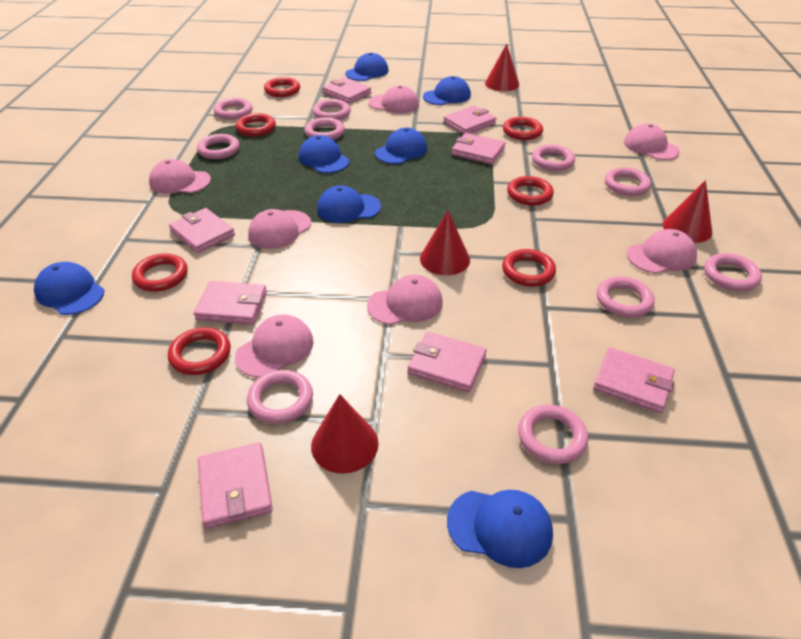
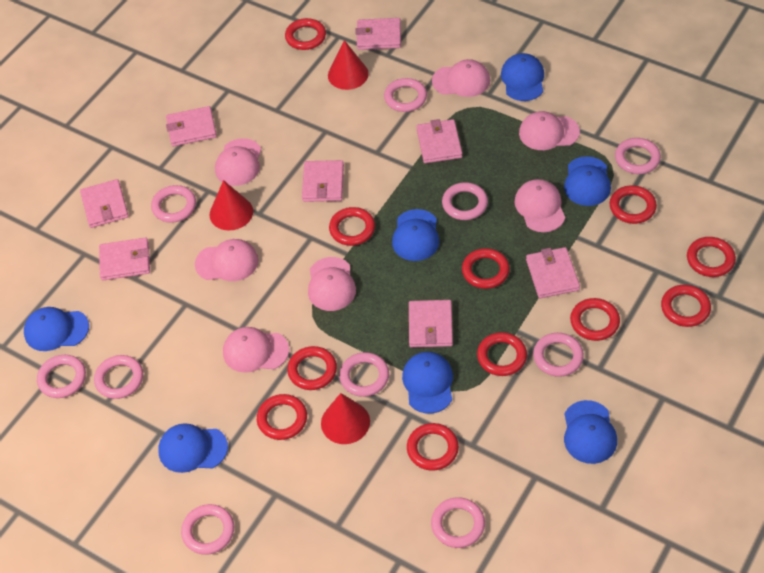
red cone: [311,394,379,474] [420,211,470,275] [485,44,519,91] [663,180,712,243] = 4 -> [210,180,253,231] [321,393,370,444] [328,40,369,90] = 3
red ring: [132,253,188,292] [168,327,231,375] [236,113,276,137] [264,77,300,97] [502,249,556,287] [503,117,543,140] [507,176,554,206] = 7 -> [257,394,307,440] [285,18,326,50] [287,346,337,390] [329,207,375,246] [407,423,459,470] [462,248,510,289] [477,332,527,376] [570,298,620,341] [610,185,657,224] [661,285,711,327] [687,237,736,277] = 11

